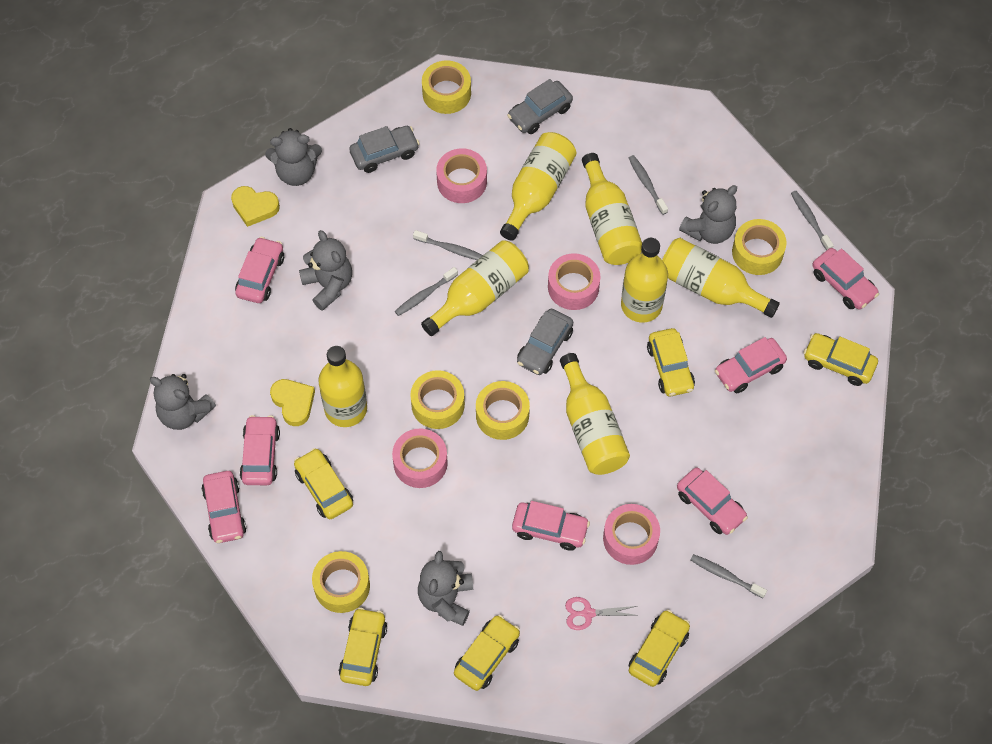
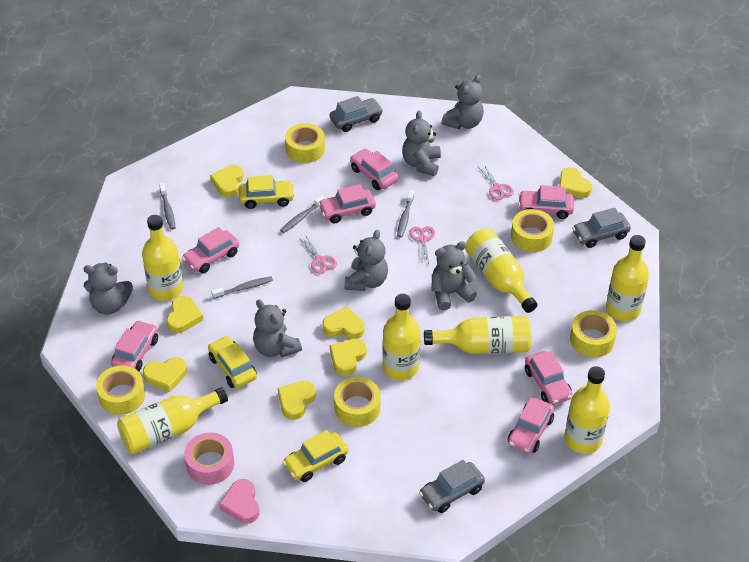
grey teddy bear: [150,374,216,430] [265,128,322,186] [299,230,352,311] [418,551,473,626] [679,185,737,244] = 5 -> [83,263,133,315] [253,299,302,357] [345,230,388,291] [402,111,441,176] [432,241,477,310] [441,75,484,129] = 6
grey toothbrush: [395,267,458,316] [413,230,483,260] [629,155,668,215] [691,554,767,598] [791,191,834,250] = 5 -> [159,183,175,230] [211,276,273,299] [280,195,325,233] [397,190,414,238] = 4
pink heart: none = 0 -> [219,479,260,524] = 1
pink scissors: [565,597,636,630] = 1 -> [299,236,337,274] [410,226,435,264] [478,164,514,200] = 3
pink tape: [392,428,448,488] [436,148,487,203] [548,253,601,310] [603,504,660,565] = 4 -> [184,432,234,485] = 1
yellow car: [294,448,353,519] [339,607,387,686] [454,615,520,691] [629,610,690,687] [647,328,695,396] [804,333,878,386] = 6 -> [208,336,257,388] [239,175,295,209] [283,430,349,482] = 3
yellow heart: [231,186,280,227] [270,379,315,426] = 2 -> [143,357,187,392] [166,296,204,333] [210,165,244,197] [278,381,316,420] [322,307,365,339] [330,339,367,376] [559,167,592,198] = 7

